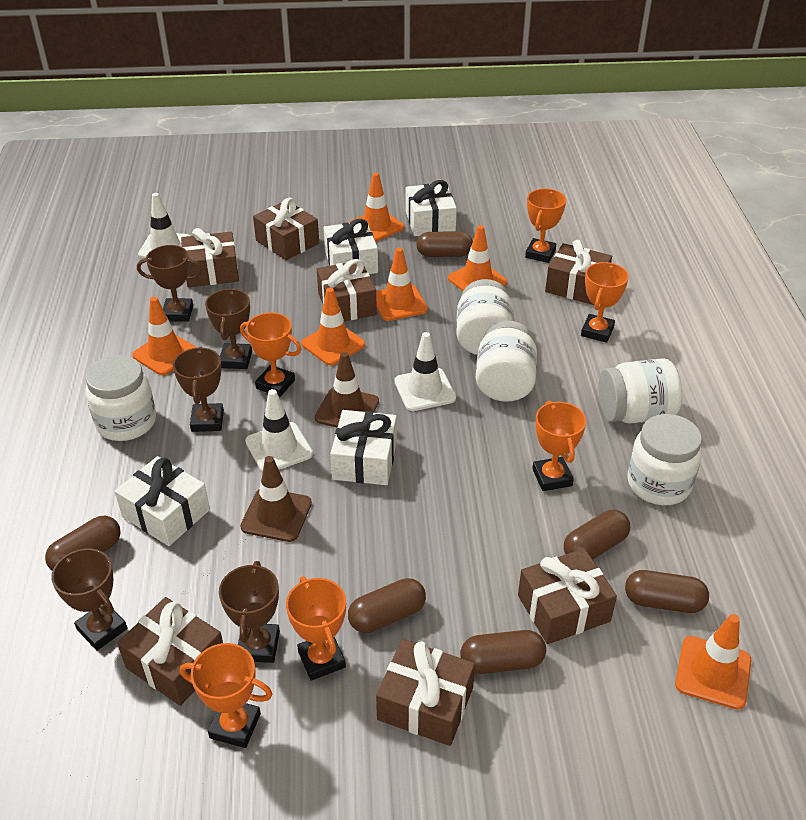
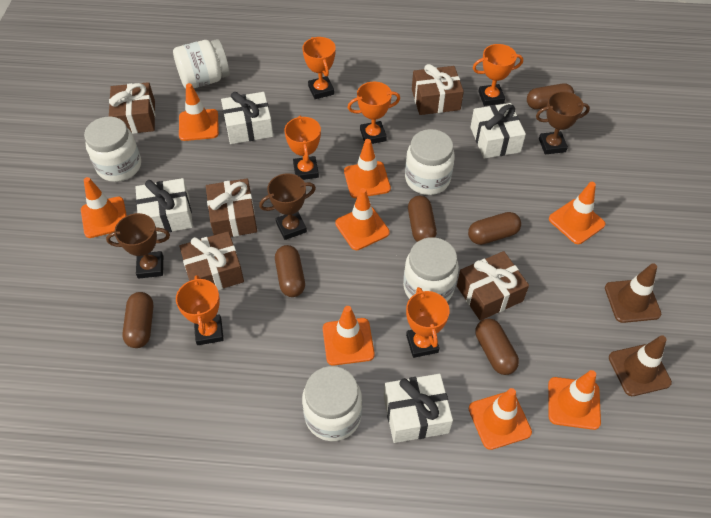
brown gift: [117,597,223,706] [181,228,239,287] [253,198,319,260] [317,259,377,321] [376,639,475,746] [518,548,617,644] [545,240,612,305] = 7 -> [109,82,155,134] [179,231,244,290] [206,178,257,237] [412,64,464,115] [457,251,529,321] = 5
brown trophy: [51,548,127,651] [137,245,202,322] [173,347,224,432] [205,289,252,369] [219,561,280,663] = 5 -> [106,213,170,279] [259,173,316,240] [536,91,590,154] = 3
orange traffic cone: [132,297,197,375] [301,287,365,366] [349,173,404,242] [376,247,428,321] [448,225,507,291] [675,614,751,710] = 6 -> [81,177,127,238] [179,83,219,141] [323,306,375,365] [335,188,390,250] [344,139,391,198] [469,388,532,450] [548,370,601,430] [549,182,606,244] = 8
white traffic cone: [138,193,190,258] [245,389,313,472] [394,332,456,411] = 3 -> none = 0

